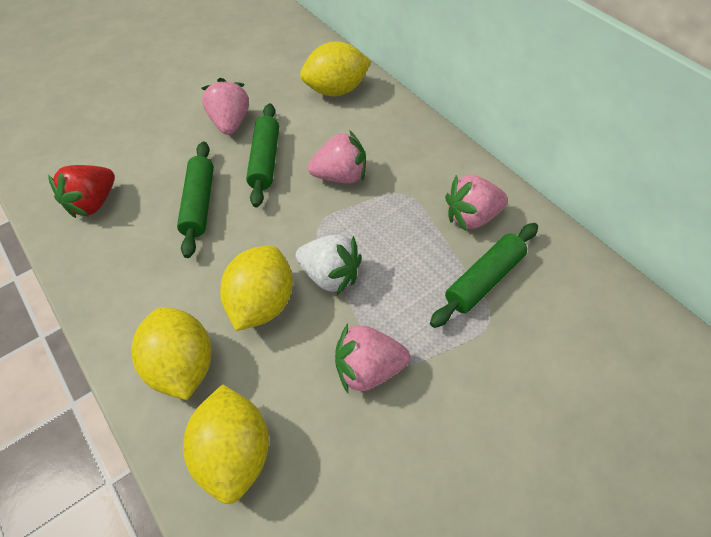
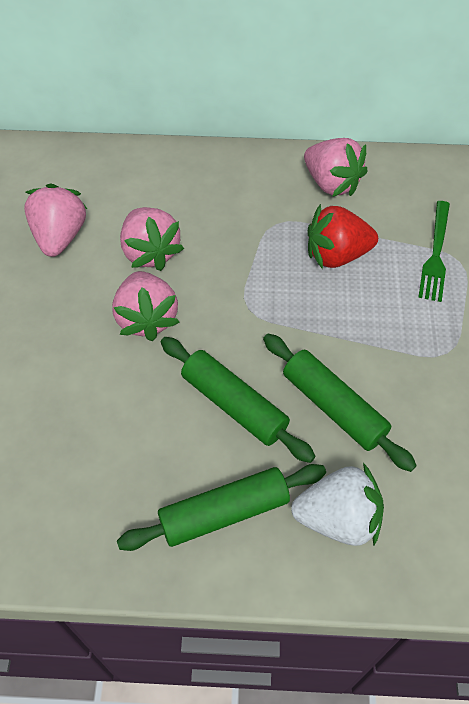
green fork: none = 0 -> [418,201,450,302] = 1
yellow lemon: [131,307,211,400] [183,384,269,504] [220,246,293,331] [300,41,371,96] = 4 -> none = 0

